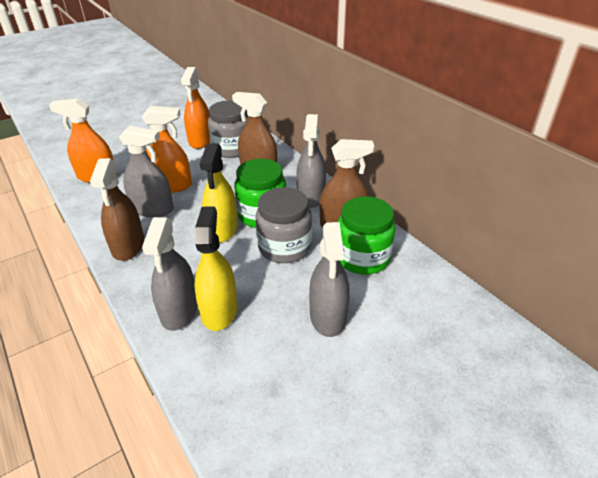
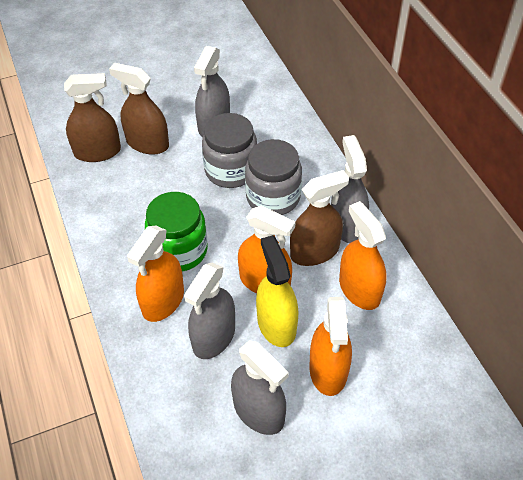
green jar: [234,159,286,228] [338,196,396,275] = 2 -> [145,192,208,272] = 1
orange spray bottle: [49,98,117,183] [142,106,192,193] [181,67,210,149] = 3 -> [127,225,184,322] [238,205,295,293] [309,297,352,396] [339,201,387,310] = 4
yellow spray bottle: [194,207,237,331] [200,143,238,243] = 2 -> [256,235,298,347] = 1

